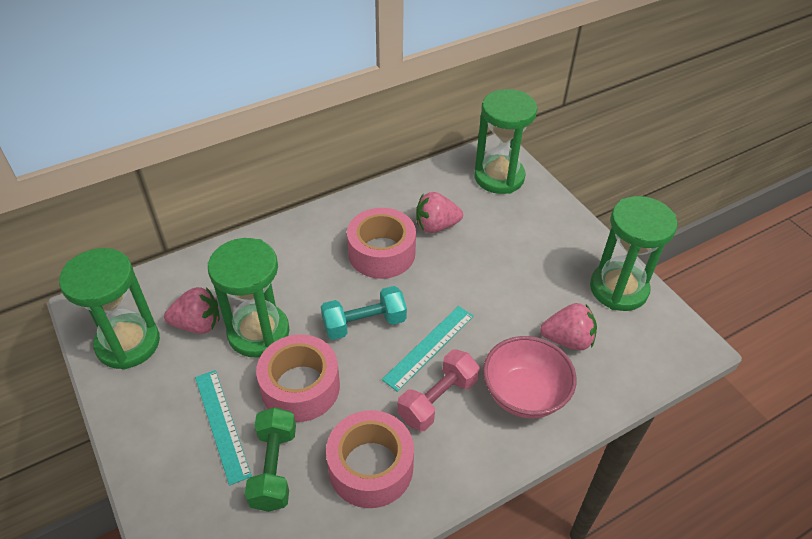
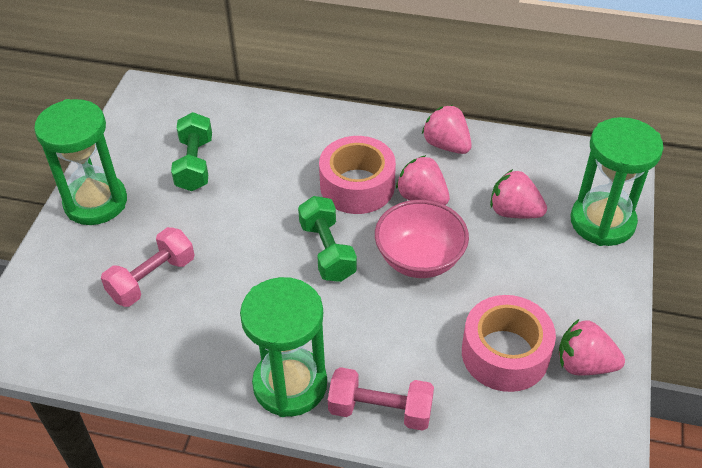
green dumbbell: [245,407,296,512] = 1 -> [171,112,212,191] [298,196,357,282] = 2
green hourglass: [59,248,160,370] [207,238,290,357] [474,89,537,194] [590,196,677,311] = 4 -> [34,99,127,225] [240,277,327,417] [571,117,664,246] = 3
pink dumbbell: [397,349,479,431] = 1 -> [101,227,194,307] [328,367,434,431] = 2
pink strawberry: [164,287,220,334] [416,192,463,233] [540,303,597,351] = 3 -> [396,155,450,205] [422,105,472,154] [490,169,547,218] [559,319,625,375] = 4
pink tape: [256,334,340,422] [326,410,414,508] [347,208,416,279] = 3 -> [319,136,396,214] [462,295,556,392] = 2
turquoise dumbbell: [321,286,407,340] = 1 -> none = 0
turquoise ruler: [195,370,252,486] [382,306,474,392] = 2 -> none = 0

